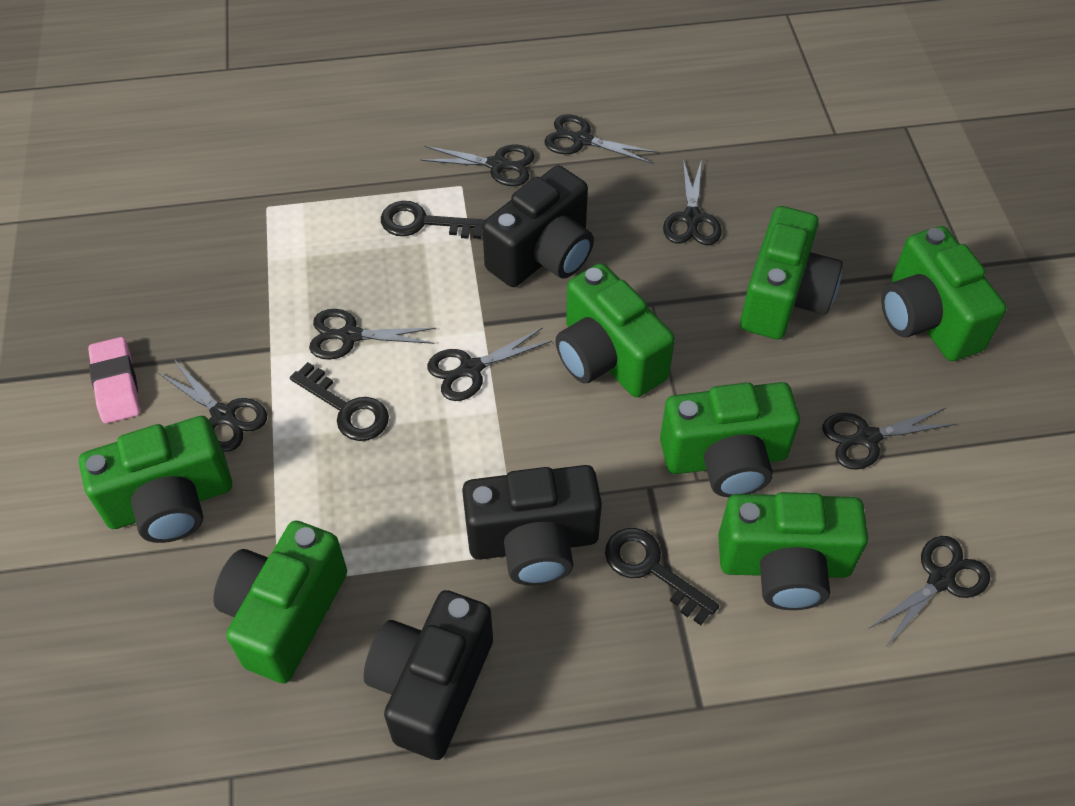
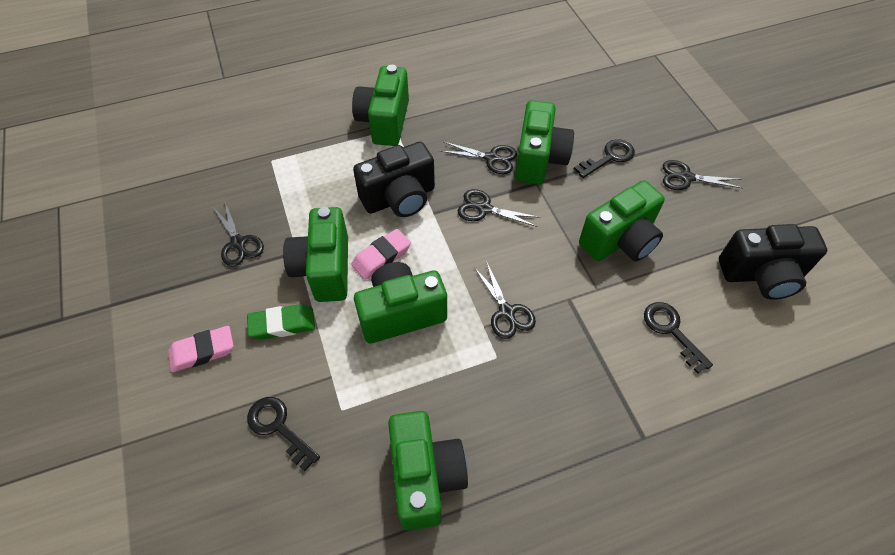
black camera: [363,590,493,760] [462,465,602,586] [482,165,594,287] = 3 -> [353,142,435,217] [719,224,827,300] = 2
black scissors: [158,360,267,452] [309,309,436,360] [421,145,534,186] [427,327,552,401] [544,114,657,164] [663,159,722,245] [823,408,956,470] [868,536,990,645] = 8 -> [213,202,264,267] [440,142,517,174] [458,189,541,227] [474,261,536,339] [663,160,742,190] = 5
green camera: [79,416,232,543] [213,521,347,684] [555,263,675,397] [660,382,800,497] [718,492,868,610] [740,206,843,339] [881,226,1007,361] = 7 -> [283,207,348,302] [352,65,409,146] [354,262,447,343] [388,411,468,531] [515,100,574,184] [579,180,665,261] = 6
green eraser: none = 0 -> [247,304,315,340] = 1
pink eraser: [88,337,140,423] = 1 -> [168,326,234,372] [351,229,411,280] = 2

